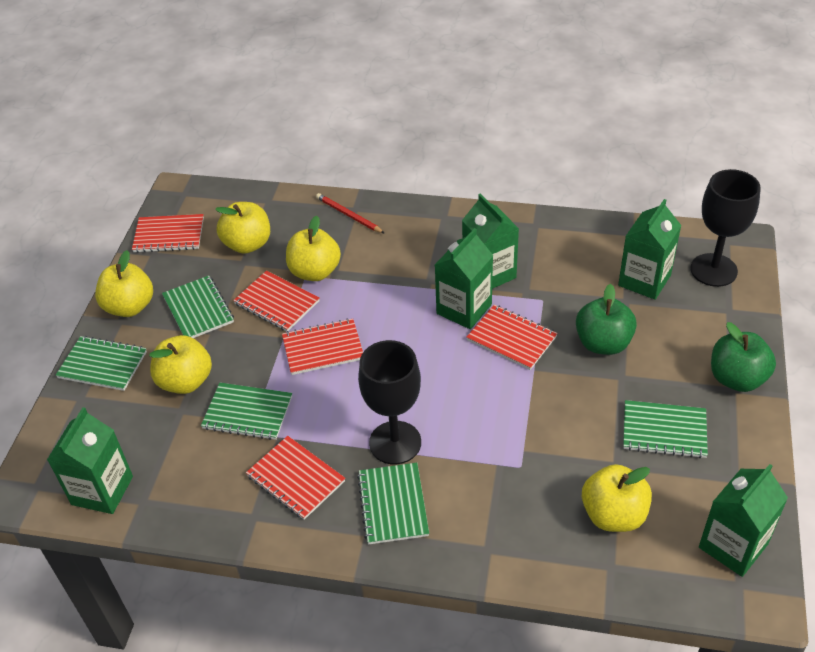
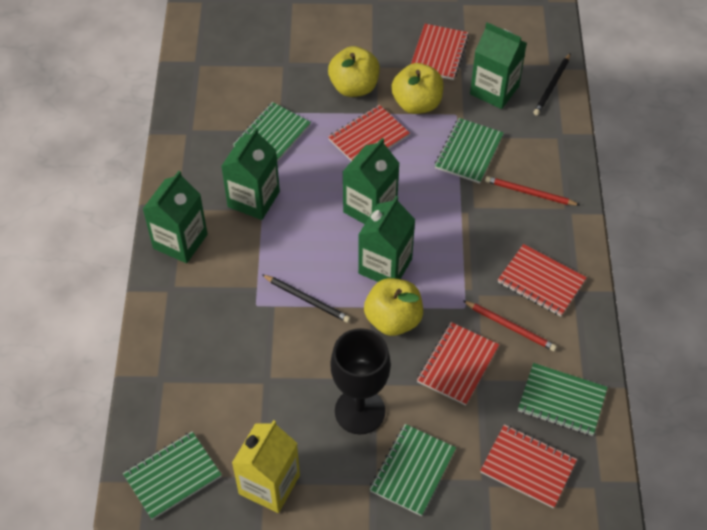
black goblet: [358,340,421,464] [690,169,761,287] = 2 -> [330,328,391,435] = 1
black pencil: none = 0 -> [262,274,350,323] [533,53,570,116] = 2
green apple: [576,284,637,355] [711,322,776,392] = 2 -> none = 0
red pencil: [316,193,385,234] = 1 -> [462,300,557,351] [485,176,580,206] = 2
yellow apple: [95,250,153,317] [149,335,212,394] [215,202,270,254] [286,216,341,281] [582,464,652,532] = 5 -> [328,46,380,97] [364,278,423,336] [391,63,444,114] = 3
yellow carton: none = 0 -> [232,420,300,513] = 1

